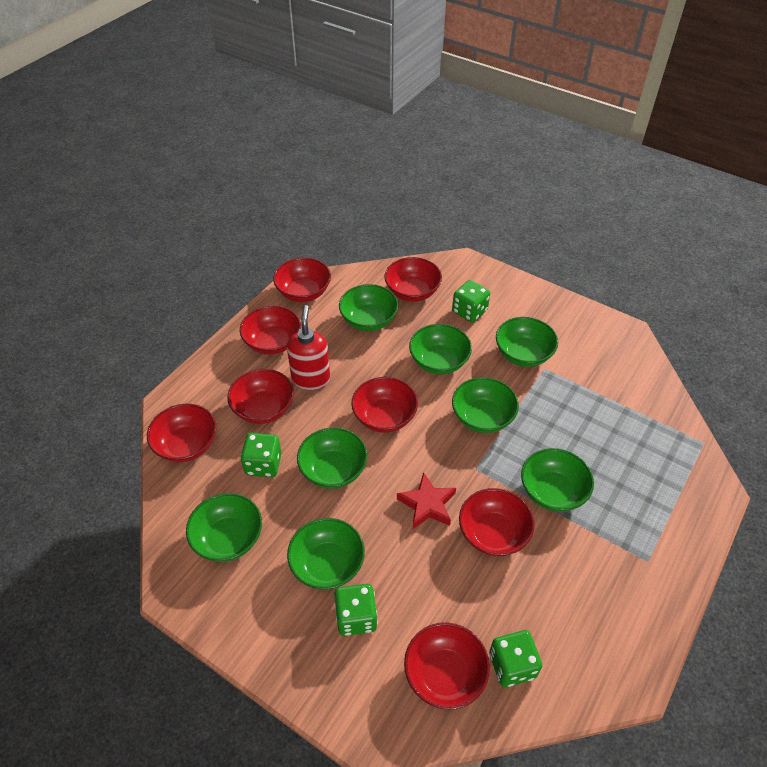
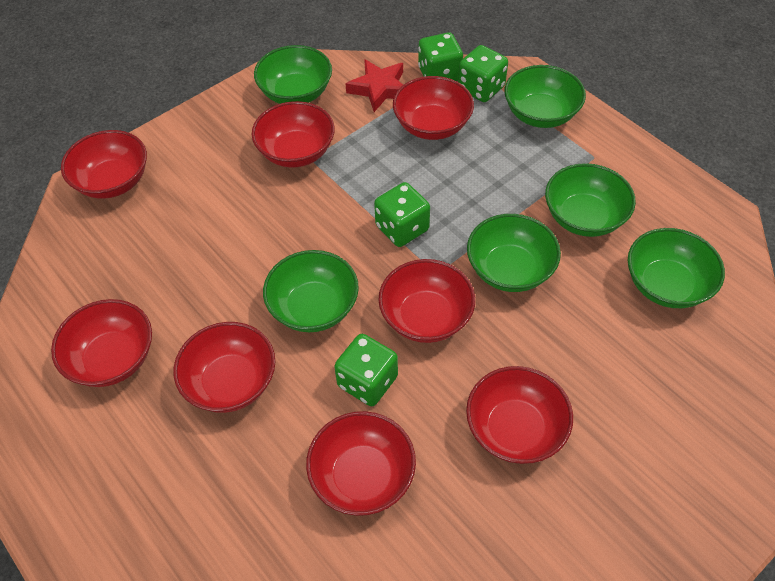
green bowl: [186,493,262,562] [287,518,365,590] [297,427,367,489] [339,284,399,331] [409,324,472,375] [452,377,519,433] [496,317,558,367] [521,448,594,512] = 8 -> [254,45,332,104] [263,250,359,332] [467,214,561,292] [505,65,586,128] [545,163,636,237] [628,228,725,308] = 6
red soap dispenser: [287,305,330,390] = 1 -> none = 0

